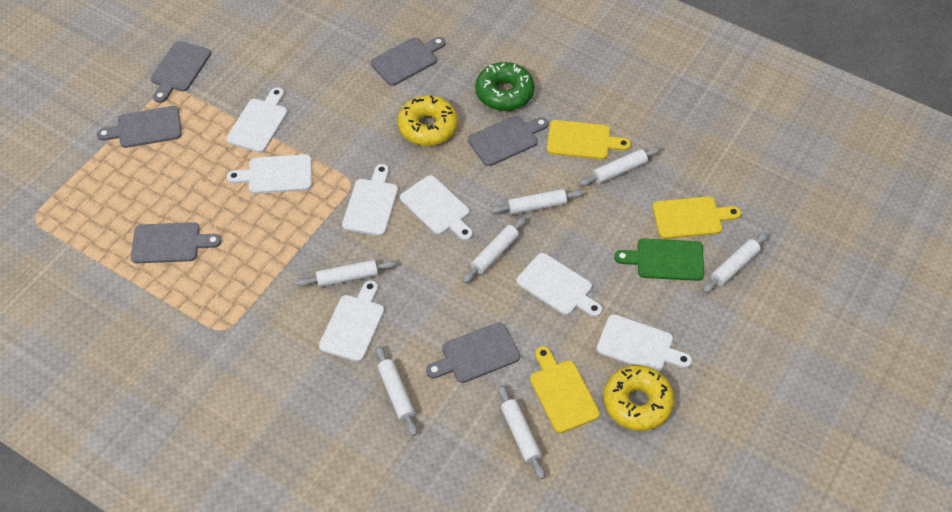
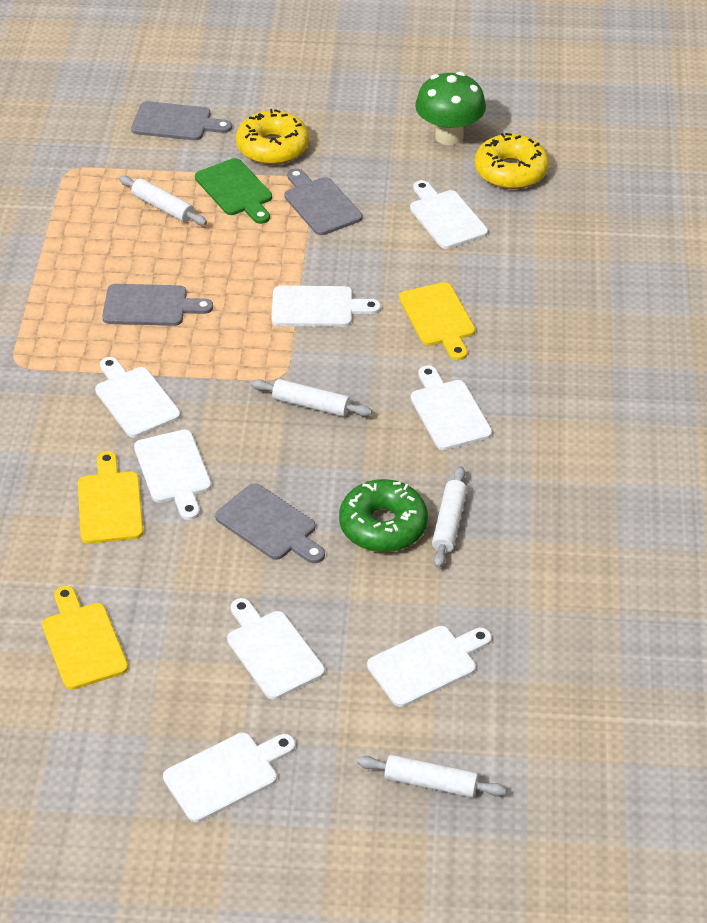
green mushroom: none = 0 -> [415,72,486,145] = 1
grey cutting board: [97,106,182,148] [131,222,222,263] [151,41,211,103] [371,37,445,86] [426,322,520,383] [468,116,548,166] = 6 -> [102,284,213,326] [131,101,232,140] [215,483,325,563] [284,168,362,235] = 4
white cutting board: [226,87,288,153] [227,154,312,194] [319,280,384,362] [342,164,398,236] [400,175,473,241] [517,253,602,317] [597,314,692,372] = 7 -> [95,357,181,438] [134,430,211,520] [163,733,295,822] [227,598,325,700] [271,286,381,327] [367,626,492,707] [410,180,488,249] [411,365,492,450] = 8
white rolling pin: [297,260,396,287] [376,346,417,436] [463,217,526,283] [490,189,584,215] [498,385,545,479] [579,147,661,186] [703,232,768,293] = 7 -> [119,176,207,225] [251,379,372,417] [357,755,506,797] [432,466,467,568] = 4

